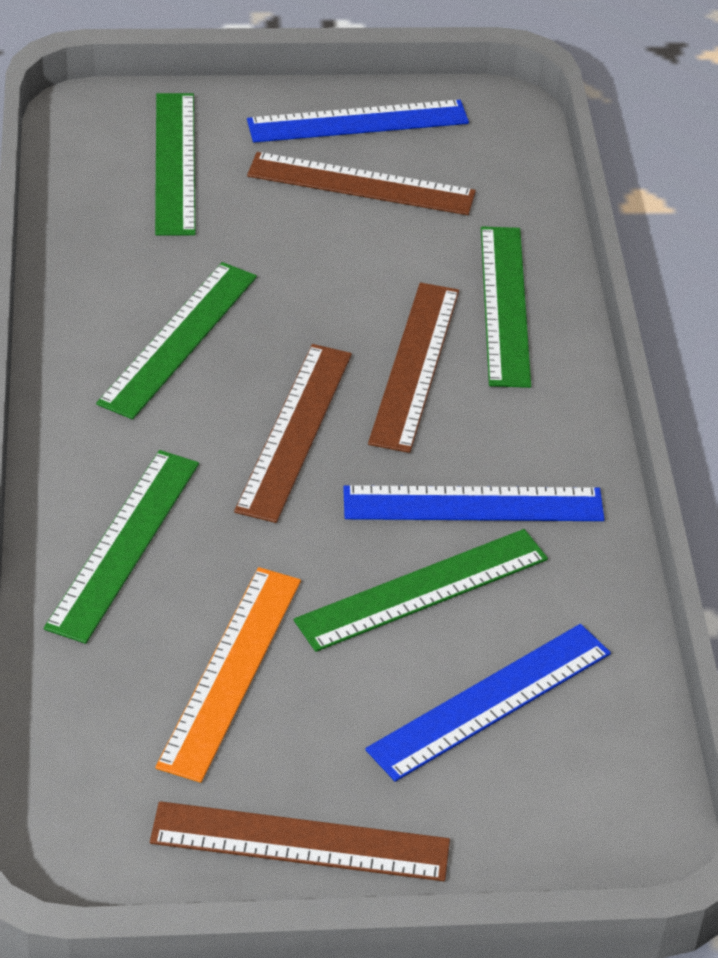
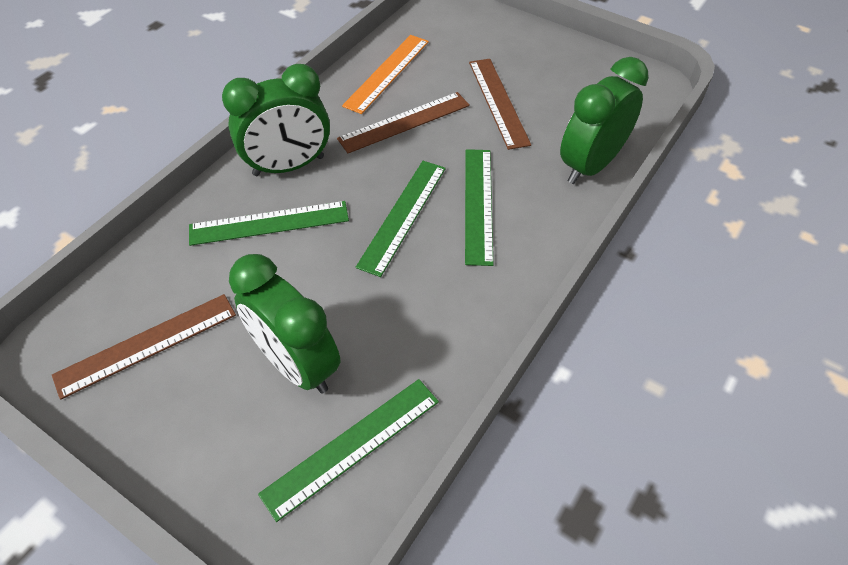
blue ruler: [247,100,469,142] [343,485,605,521] [365,624,611,782] = 3 -> none = 0
brown ruler: [150,801,450,881] [234,344,352,523] [247,152,476,215] [368,282,459,453] = 4 -> [52,294,236,400] [337,92,470,153] [469,59,531,150] = 3
green clock: none = 0 -> [222,64,330,176] [229,254,341,394] [560,57,649,184] = 3
green ruler: [44,450,199,644] [96,262,257,419] [155,93,196,235] [294,529,548,652] [481,226,531,388] = 5 -> [189,201,349,246] [258,379,439,522] [356,161,446,277] [465,149,493,266] = 4

